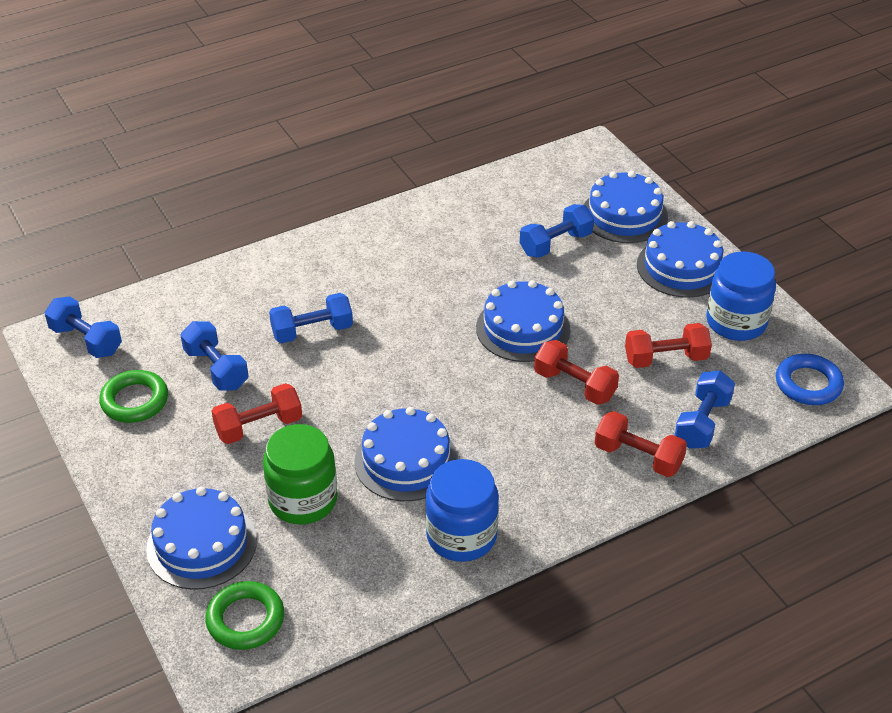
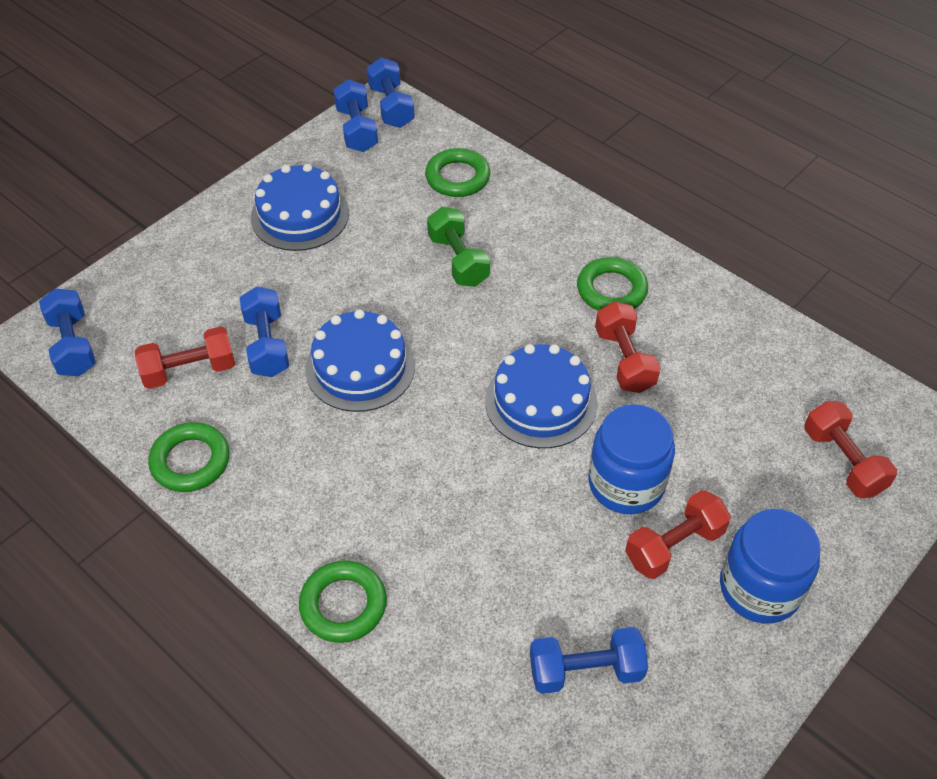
blue cake: [146,487,257,590] [354,407,458,501] [476,280,570,362] [583,171,668,243] [637,221,723,298] = 5 -> [251,164,349,251] [305,309,415,412] [485,344,598,448] = 3
blue ring: [776,354,844,405] = 1 -> none = 0
green dumbbell: none = 0 -> [427,207,490,287] = 1
green jar: [263,424,337,524] = 1 -> none = 0
green ring: [99,370,168,423] [205,581,284,650] = 2 -> [148,422,229,492] [299,561,387,643] [425,148,490,197] [577,257,648,310] = 4

